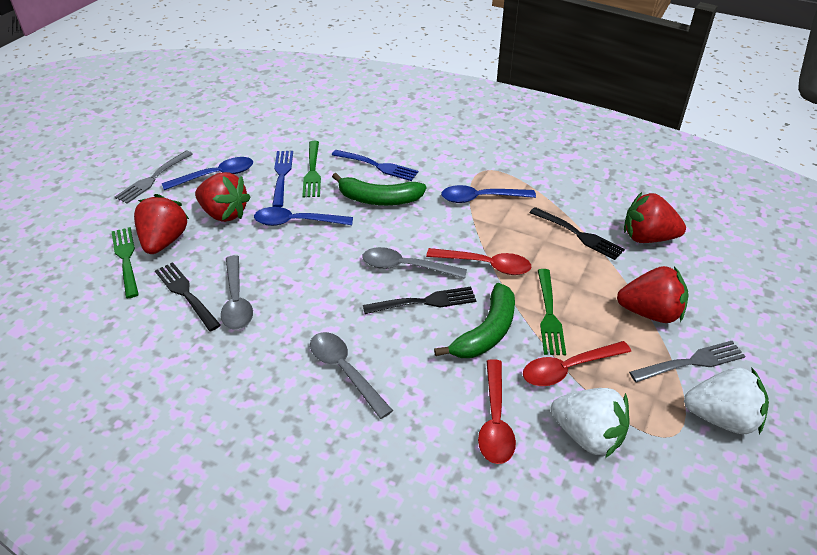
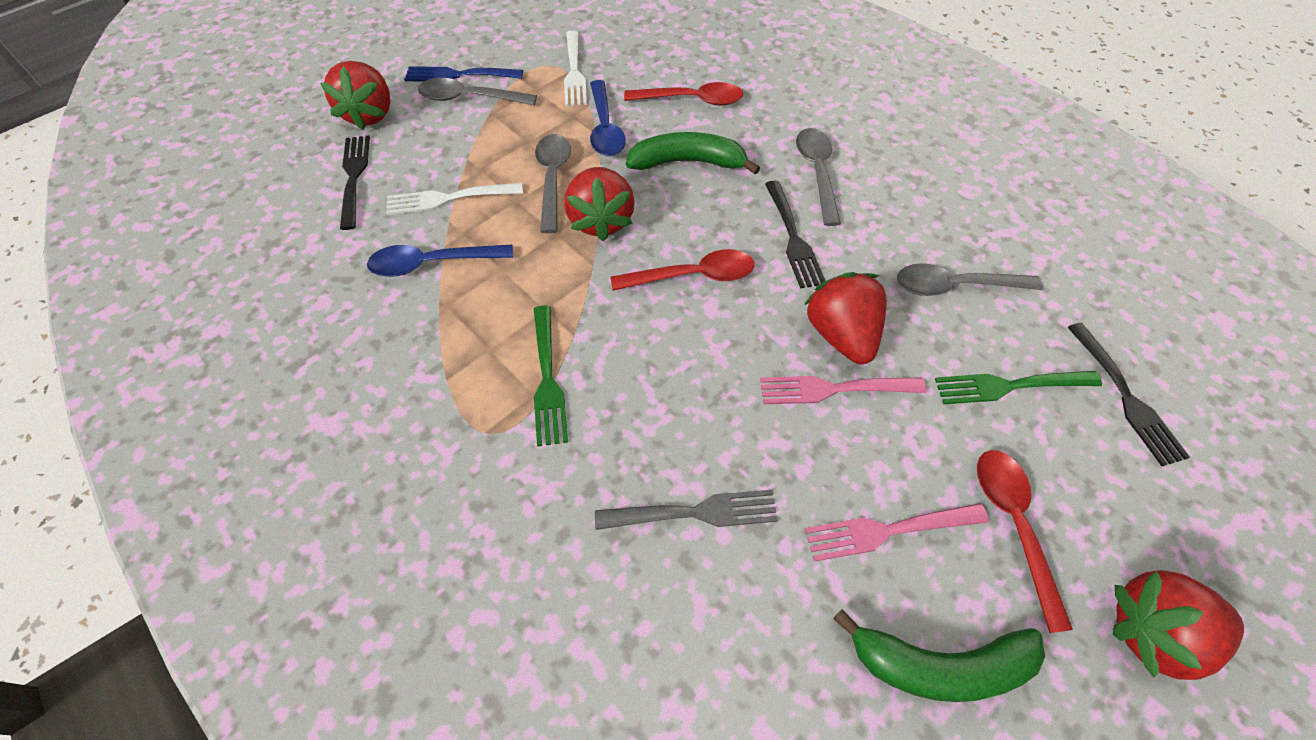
blue fork: [272,151,293,207] [332,150,418,181] = 2 -> [404,66,523,82] = 1
blue spoon: [162,157,253,190] [254,207,353,226] [441,185,536,203] = 3 -> [367,245,513,277] [590,80,626,156] = 2
green fork: [111,227,139,298] [302,141,321,197] [538,269,566,355] = 3 -> [534,305,568,447] [935,371,1102,404] = 2
grey fork: [115,150,193,204] [629,341,746,383] = 2 -> [595,490,778,530] = 1
grey spoon: [221,255,253,330] [310,332,393,419] [362,247,467,279] = 3 -> [418,78,537,105] [535,134,571,233] [796,128,841,226] [897,263,1043,296] = 4
pink fork: none = 0 -> [760,376,926,404] [805,503,989,562] = 2
white fork: none = 0 -> [386,183,523,215] [564,31,587,106] = 2
white strawberry: [551,388,630,458] [684,367,769,434] = 2 -> none = 0

